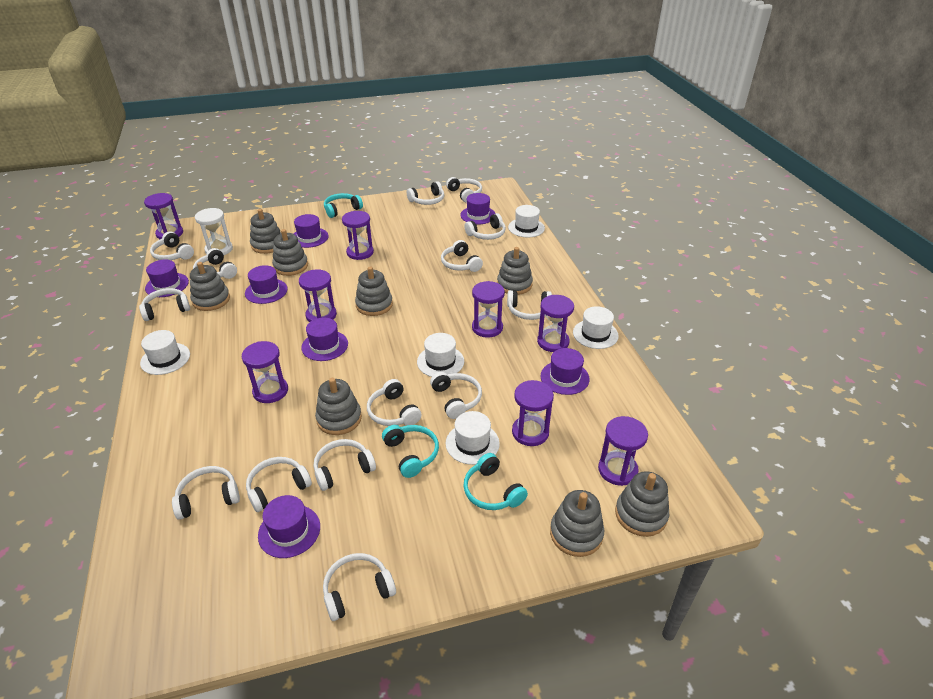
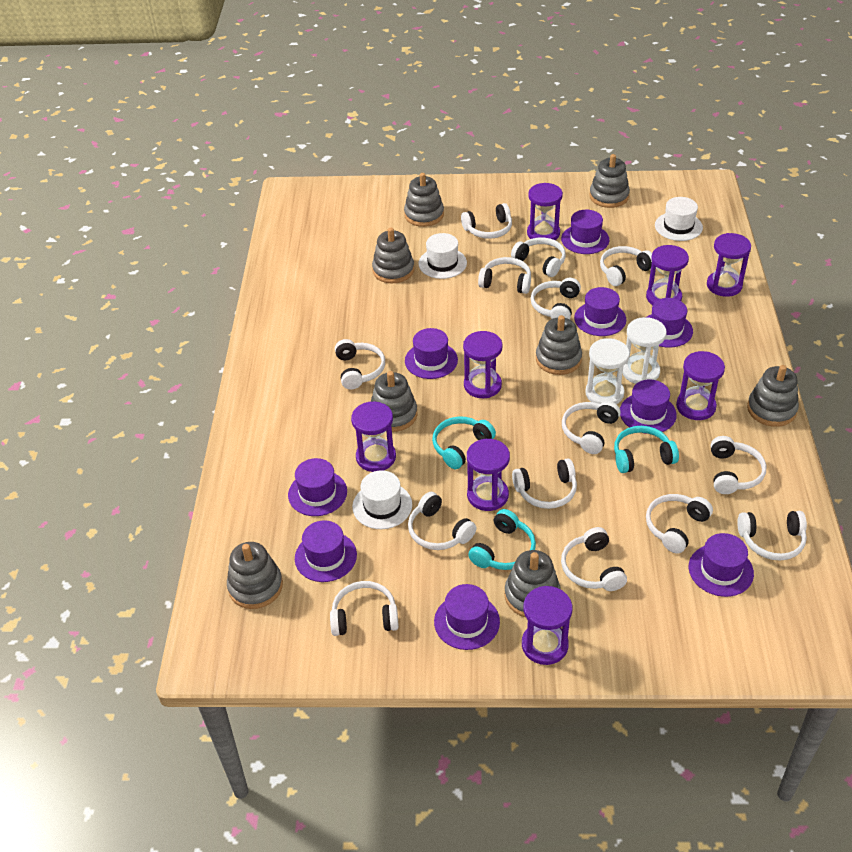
purple hat: [145,260,189,297] [245,265,288,304] [258,495,320,558] [294,214,329,248] [301,318,348,361] [460,193,496,224] [541,348,590,395] = 7 -> [288,458,347,516] [295,520,357,582] [405,328,458,379] [434,584,500,650] [561,210,609,254] [574,287,626,336] [620,380,677,434] [647,298,693,348] [689,533,754,597] = 9
white hat: [140,330,190,375] [417,333,464,377] [445,411,500,465] [508,205,545,237] [573,306,619,349] = 5 -> [352,470,412,529] [418,233,467,279] [655,197,703,241] = 3
white hourglass: [195,208,233,255] = 1 -> [585,338,630,404] [623,317,667,384] = 2

